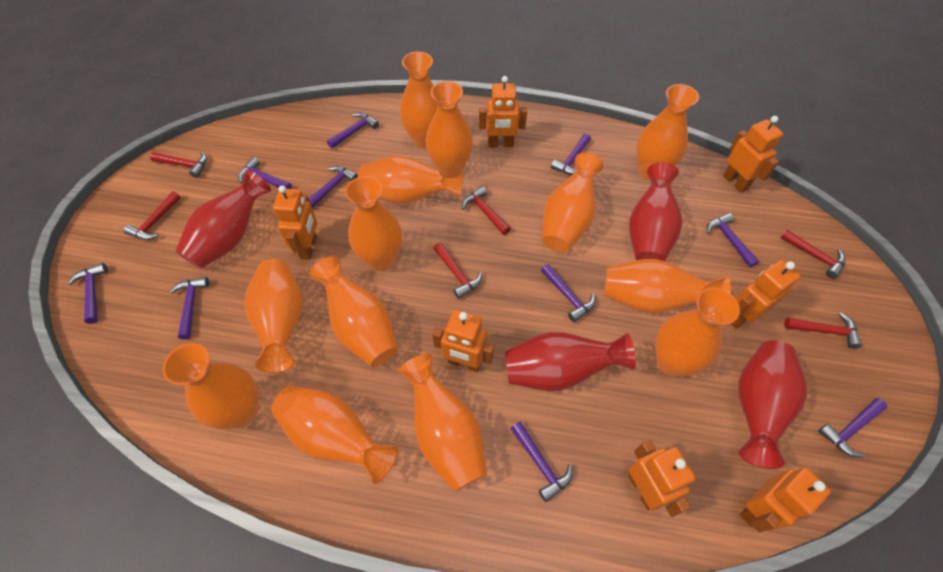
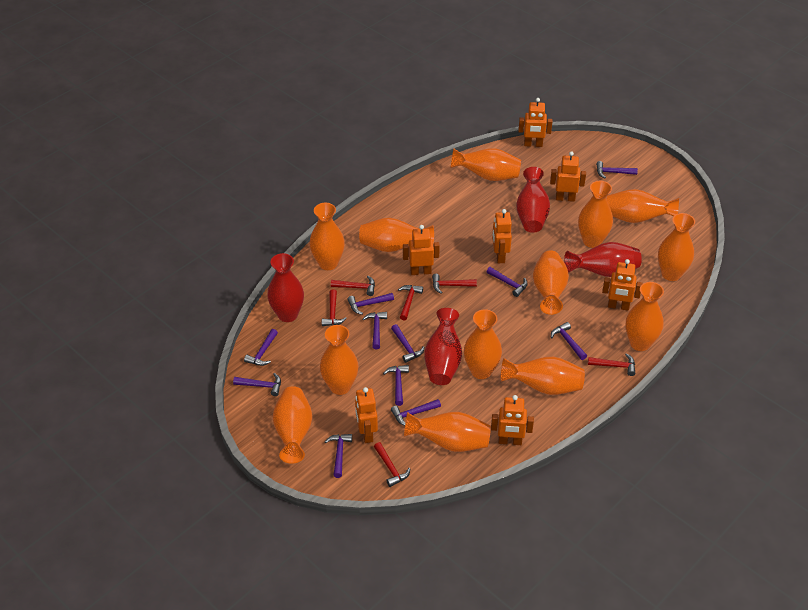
purple hammer: [68,263,108,324] [170,277,209,340] [238,157,292,189] [308,166,358,208] [327,112,379,148] [510,422,572,502] [541,264,595,322] [551,134,591,175] [707,213,759,268] [818,398,887,457] = 10 -> [233,373,281,396] [244,329,278,366] [325,434,352,478] [347,293,394,315] [362,312,387,349] [383,365,409,406] [391,324,425,363] [391,399,441,426] [487,267,528,297] [551,322,587,360] [596,161,638,178] = 11

